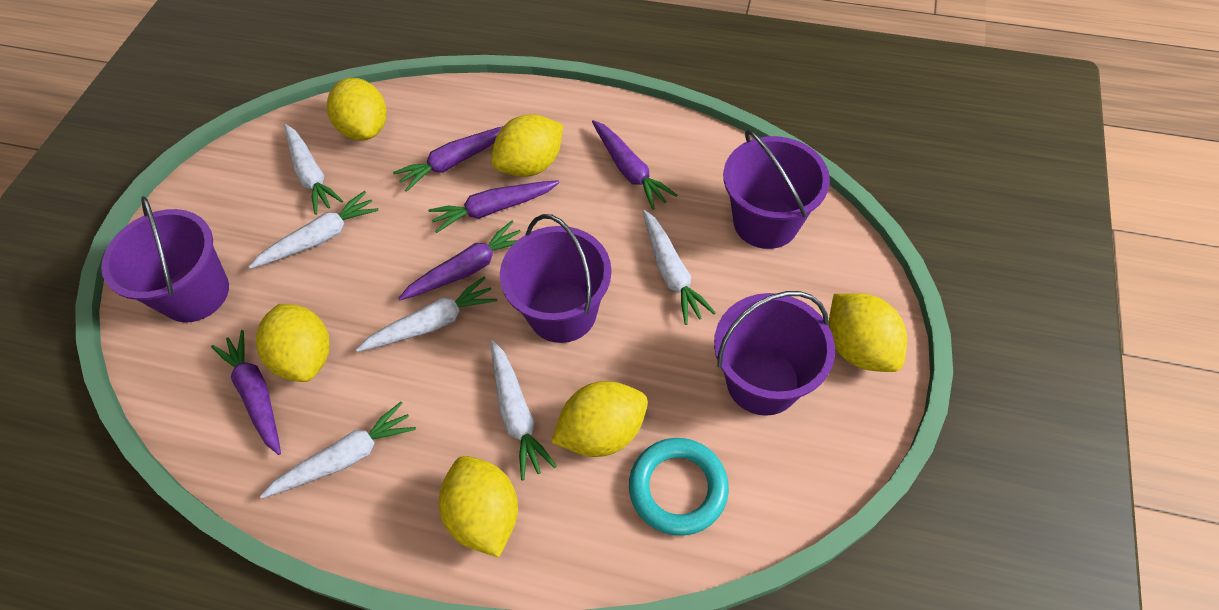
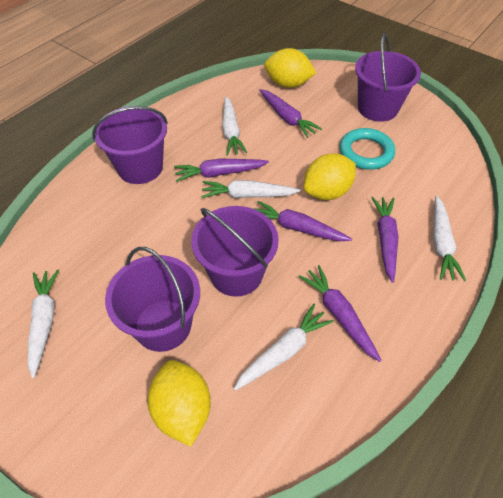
white carrot: [248,191,379,269] [260,402,416,499] [284,124,343,215] [356,277,497,352] [491,340,557,480] [643,210,716,325] = 6 -> [28,269,59,379] [201,180,300,198] [222,96,247,156] [234,304,334,391] [433,196,466,281] = 5
yellow lemon: [256,304,330,382] [327,78,386,141] [439,456,518,557] [491,114,563,177] [551,381,648,457] [829,294,907,372] = 6 -> [147,360,211,447] [264,48,316,88] [304,153,356,200] = 3

